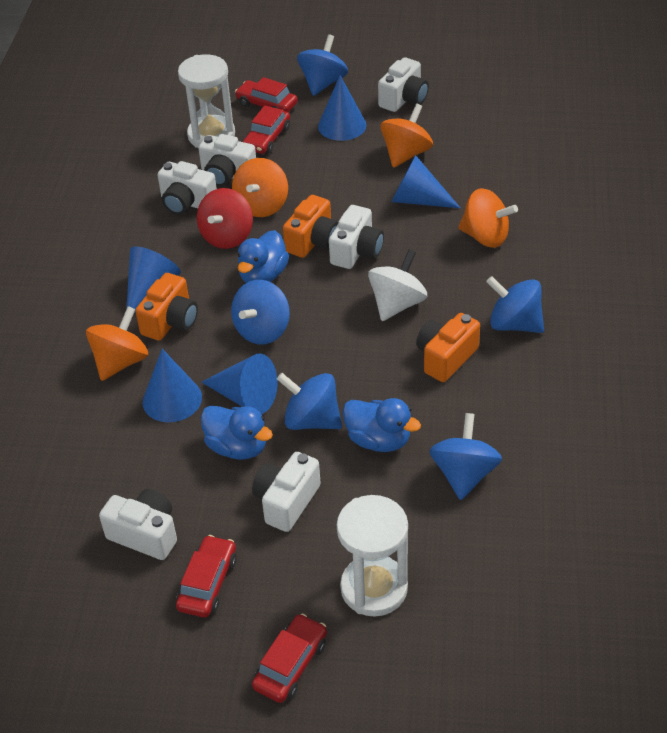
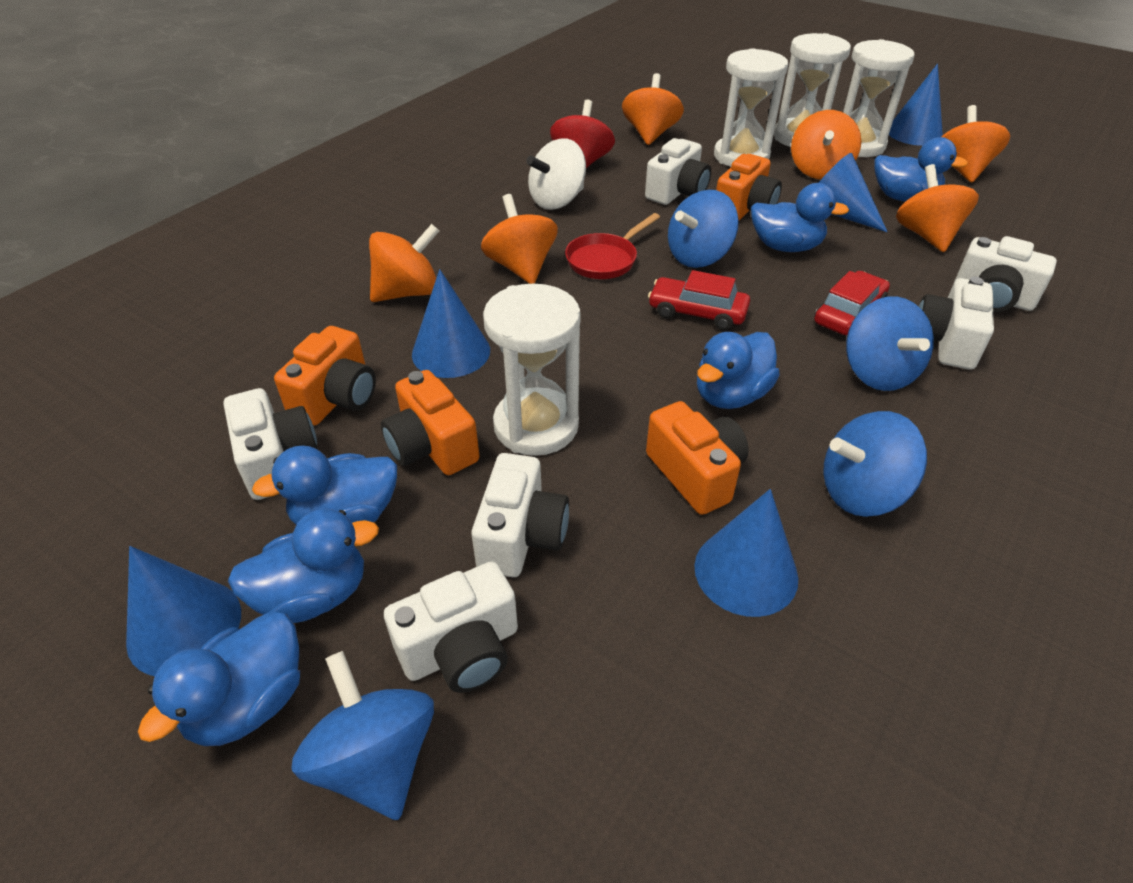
blue duck: [201,405,273,460] [238,230,289,283] [342,398,421,452] = 3 -> [138,612,300,746] [228,508,379,623] [252,446,397,525] [697,332,780,409] [751,183,849,252] [874,137,968,202] = 6
blue spinning top: [231,280,290,344] [277,373,342,430] [297,34,348,96] [429,413,502,500] [486,276,544,333] = 5 -> [291,651,434,820] [668,190,739,268] [823,411,927,517] [846,296,934,391] = 4
orange camera: [135,273,198,341] [283,195,338,258] [416,313,480,382] = 3 -> [274,326,376,425] [381,370,479,475] [646,401,749,515] [716,154,782,220] = 4
orange spinning top: [86,306,148,381] [232,158,288,217] [380,104,433,168] [458,188,518,248] = 4 -> [369,224,439,302] [481,194,558,284] [622,73,684,145] [791,110,862,179] [896,164,979,252] [942,105,1010,183] = 6
red car: [176,535,237,618] [235,77,298,112] [243,105,290,154] [252,613,327,703] = 4 -> [648,270,750,330] [814,271,890,335] = 2
red pan: none = 0 -> [565,213,660,279] = 1
white hourglass: [178,54,235,148] [337,495,408,617] = 2 -> [483,284,581,456] [714,48,788,167] [774,33,851,147] [843,39,914,157] = 4

